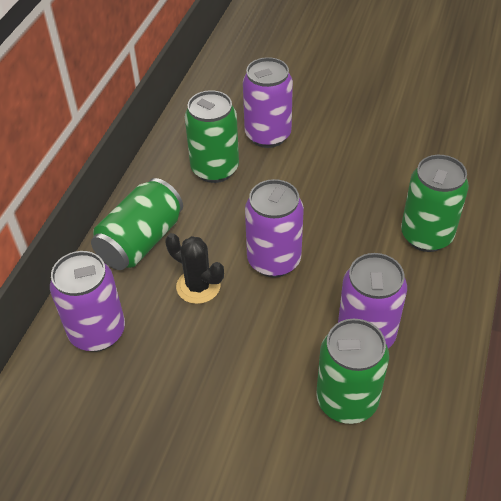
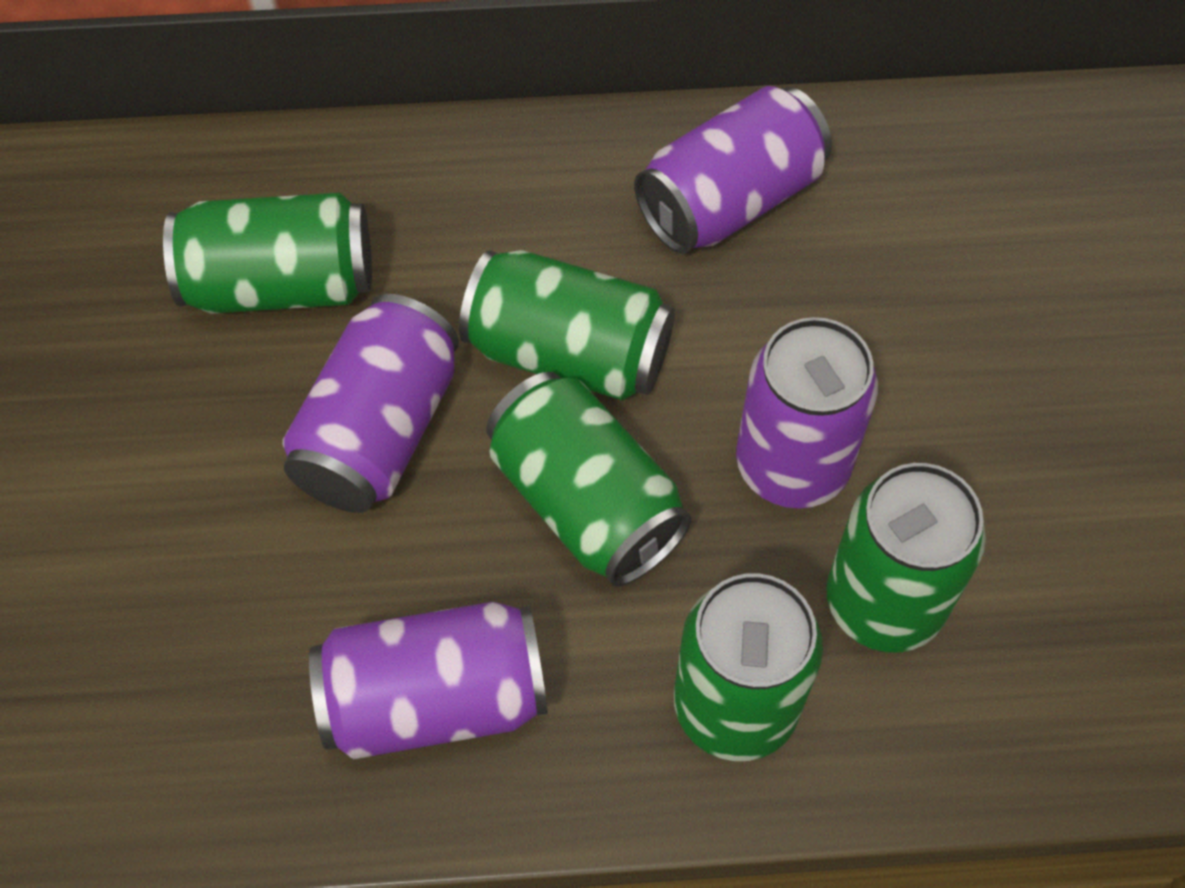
black cactus: [165,233,224,304] = 1 -> none = 0
green can: [91,178,183,270] [185,90,239,183] [316,319,389,424] [401,155,469,252] = 4 -> [163,193,372,314] [459,250,675,401] [486,372,692,587] [674,573,823,761] [826,463,986,652] = 5

